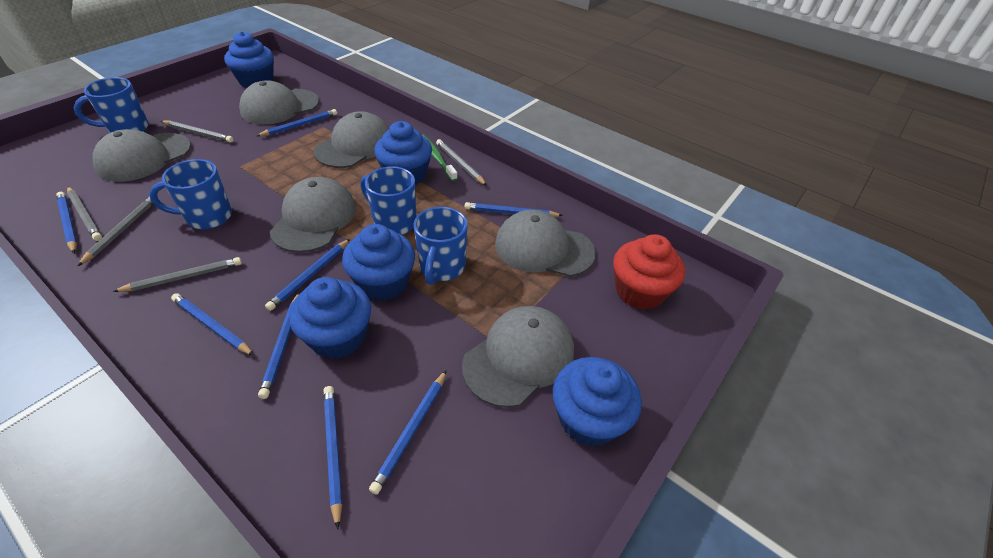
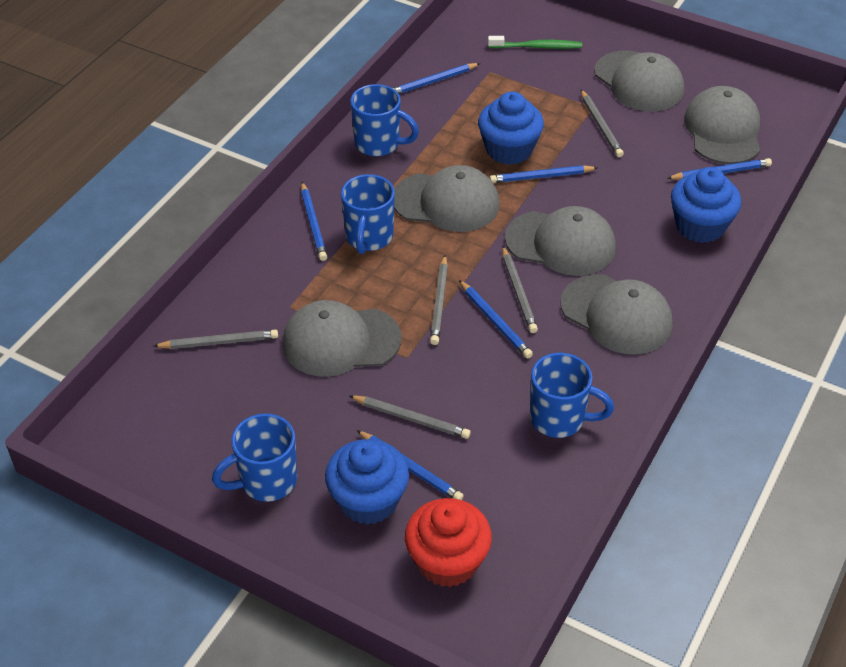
blue cupcake: [224,31,274,88] [289,277,371,359] [342,224,415,301] [374,121,432,185] [553,357,642,446] = 5 -> [325,439,409,525] [478,92,544,165] [671,167,742,243] = 3
blue pencil: [56,192,77,253] [171,293,254,356] [257,109,337,136] [258,292,300,399] [265,239,350,311] [324,386,342,530] [369,370,447,494] [465,202,563,217] = 8 -> [301,182,327,261] [357,430,464,500] [393,63,480,94] [459,280,533,359] [490,165,598,183] [667,158,772,180] = 6

